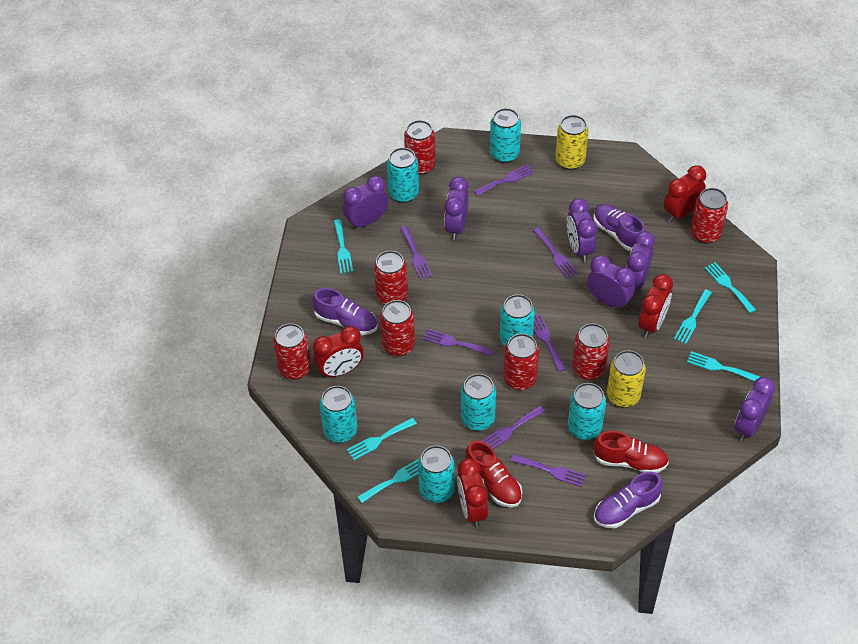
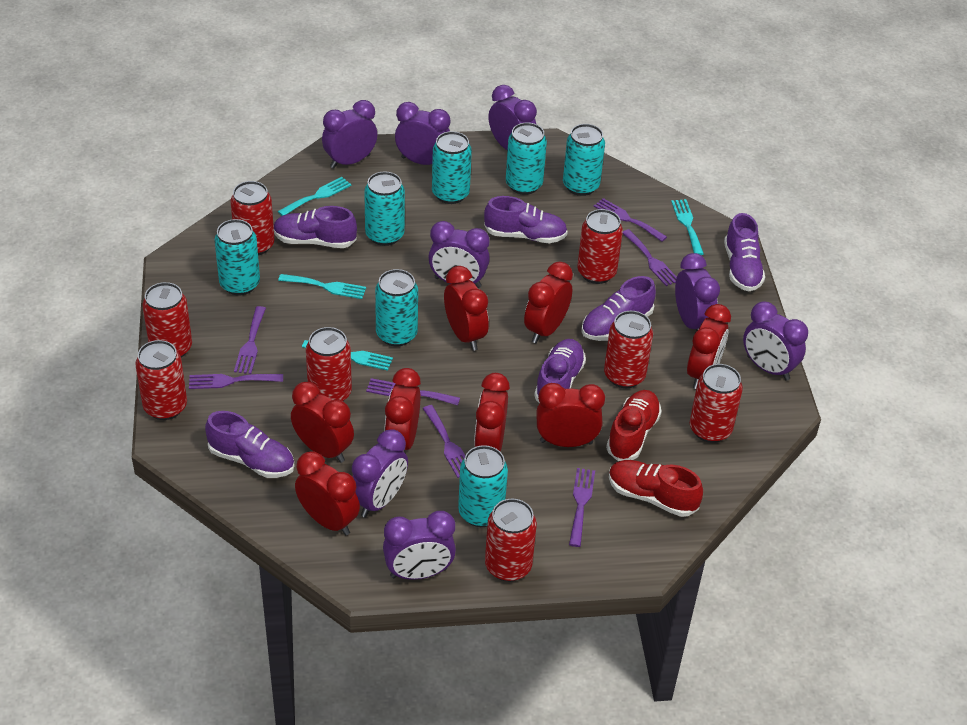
purple clock: [343,176,388,230] [444,177,469,240] [567,198,597,262] [587,255,635,310] [626,231,655,290] [735,377,775,441] = 6 -> [322,100,378,169] [352,429,408,518] [383,511,456,580] [395,102,450,165] [428,221,490,288] [488,85,537,150] [675,253,720,331] [743,301,808,381] = 8
purple shoe: [312,288,378,335] [593,204,646,251] [594,472,662,528] = 3 -> [205,411,295,478] [273,206,357,248] [484,196,568,244] [534,339,586,403] [581,276,656,341] [724,213,765,292] = 6
red can: [273,323,311,380] [374,251,408,305] [380,300,415,356] [404,120,435,175] [503,333,539,390] [572,323,610,380] [690,188,728,244] = 7 -> [135,340,187,420] [143,282,192,358] [230,181,274,256] [306,327,352,401] [485,499,537,582] [578,209,623,284] [604,311,653,388] [690,364,743,443] = 8
red clock: [313,326,364,378] [457,458,488,527] [638,274,673,338] [664,165,706,222] = 4 -> [291,382,354,463] [295,451,360,535] [384,368,421,450] [444,266,489,351] [474,373,510,451] [524,262,573,343] [536,383,605,447] [687,304,731,389] = 8
turquoise fork: [334,219,353,274] [347,418,417,460] [358,459,419,503] [674,289,712,344] [687,351,760,382] [705,262,756,313] = 6 -> [278,177,351,216] [278,274,366,299] [302,340,393,371] [671,199,704,255] = 4
yellow can: [555,115,588,170] [607,350,646,407] = 2 -> none = 0

